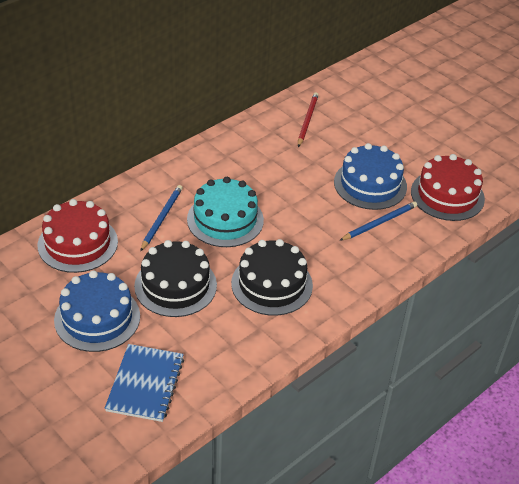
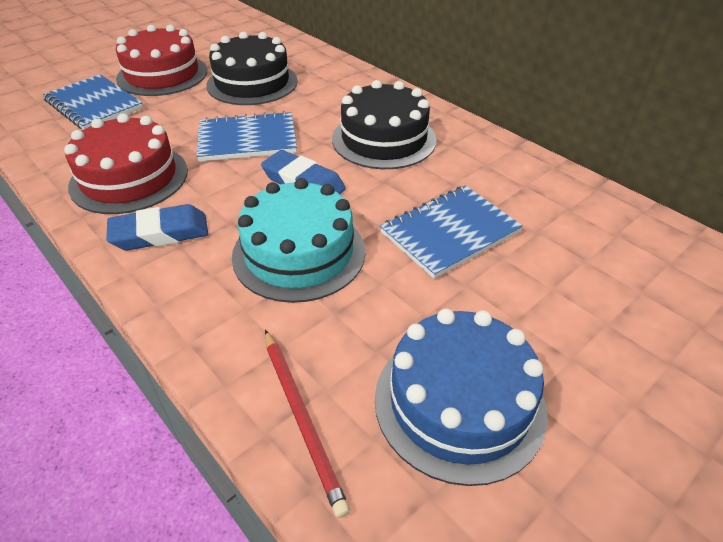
blue cake: [54,270,140,352] [334,143,407,210] = 2 -> [375,309,548,486] = 1
blue eraser: none = 0 -> [106,204,208,250] [261,150,346,194] = 2
blue notebook: [105,344,184,422] = 1 -> [43,74,143,130] [197,111,297,162] [380,185,523,279] = 3
blue pencil: [140,185,183,252] [339,201,417,241] = 2 -> none = 0

